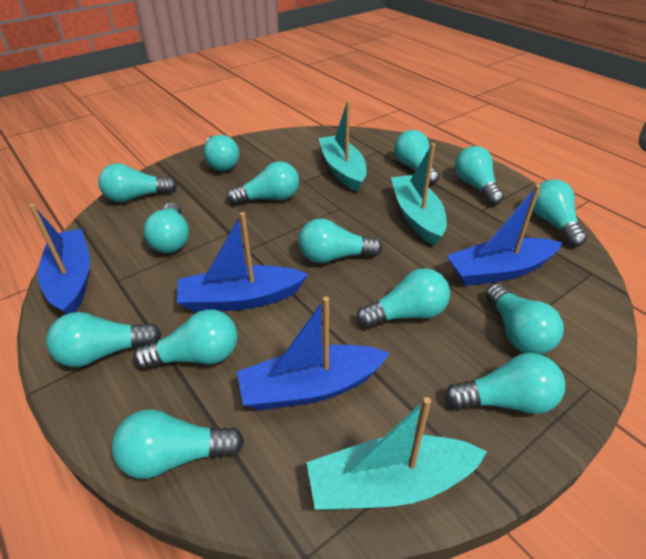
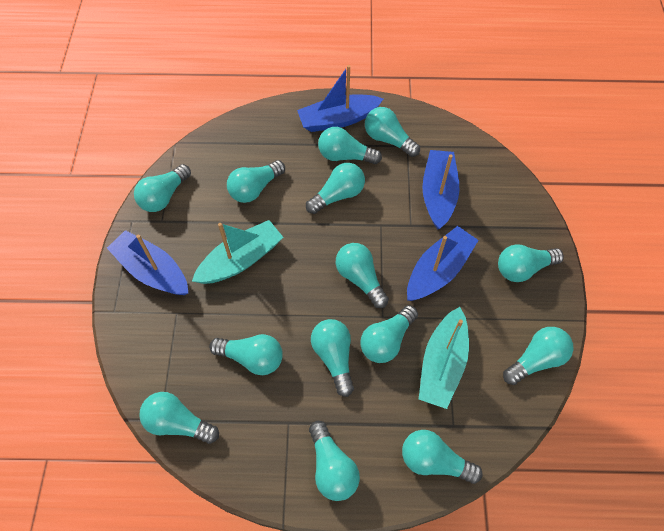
turquoise boat: [307,397,487,510] [318,100,367,192] [391,143,447,245] = 3 -> [192,220,283,284] [419,307,469,409] = 2

